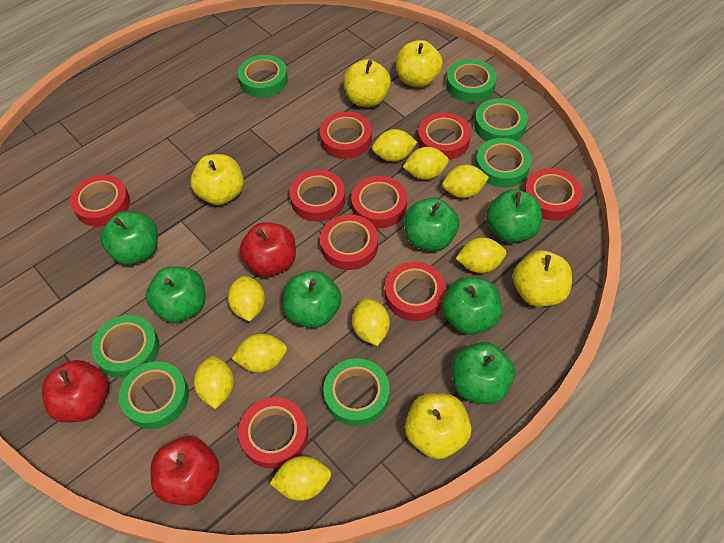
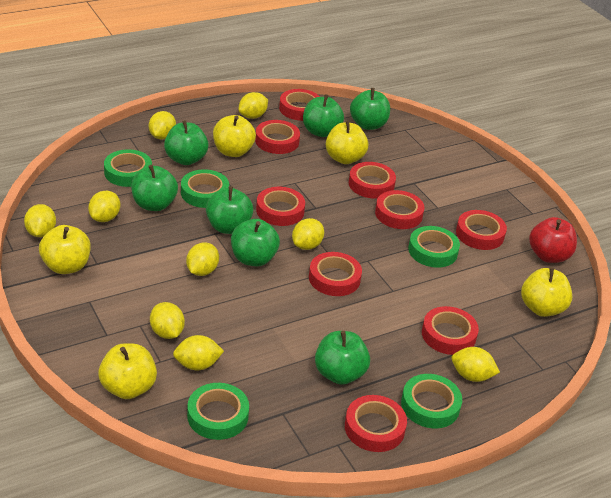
green tape: [91,315,159,378] [119,361,189,429] [238,55,288,98] [323,358,390,426] [446,59,497,103] [474,98,528,141] [475,138,531,188] = 7 -> [104,149,152,187] [181,169,229,208] [187,383,249,440] [401,374,462,428] [408,226,460,268] = 5
red apple: [42,360,109,423] [151,436,219,505] [240,222,296,277] = 3 -> [529,217,577,263] = 1

